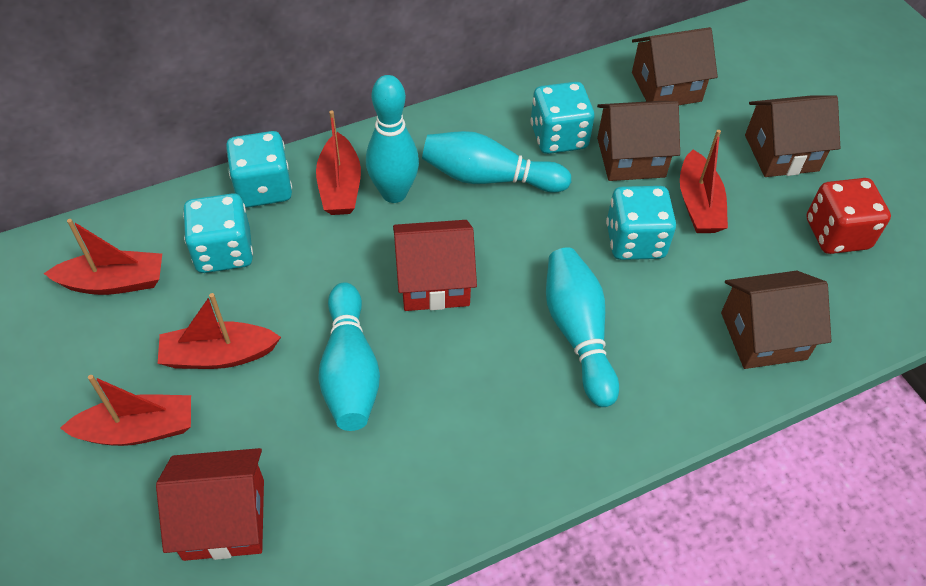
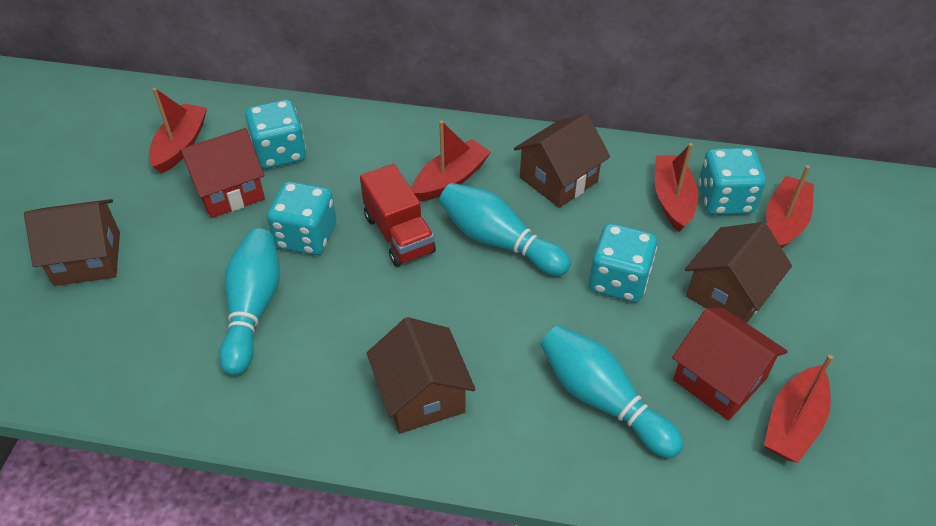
red dice: [807,178,891,254] = 1 -> none = 0
red truck: none = 0 -> [360,164,436,267] = 1
turquoise bowling pin: [318,282,380,431] [366,75,419,203] [422,131,571,193] [546,247,619,407] = 4 -> [219,228,280,375] [439,183,571,276] [540,325,683,458] = 3

